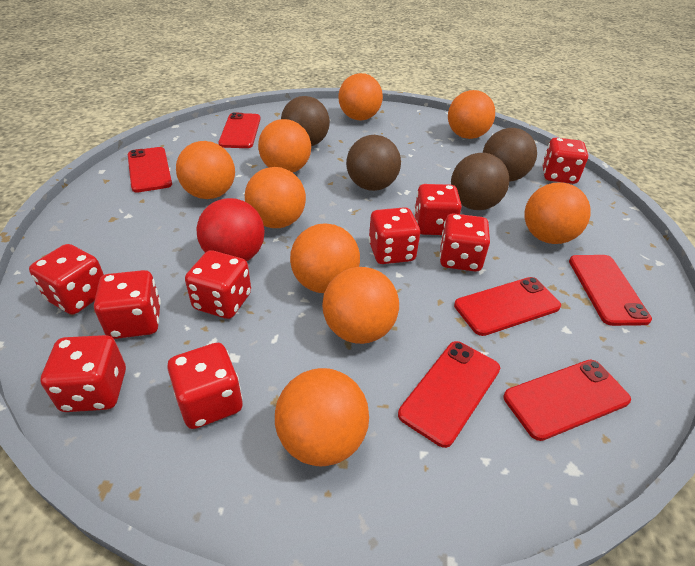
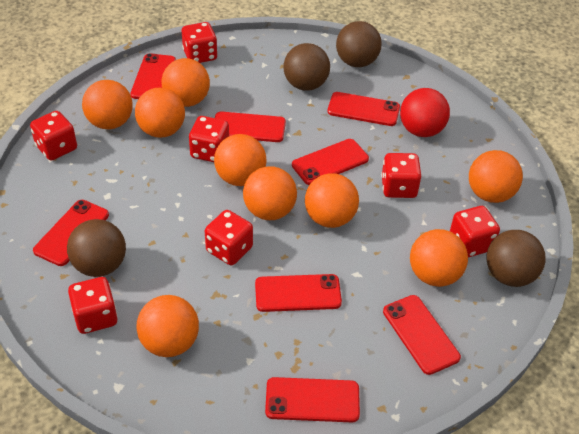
red dice: [29,244,104,314] [40,335,126,412] [94,270,161,339] [167,343,243,429] [185,250,251,319] [368,207,420,264] [414,184,462,235] [440,213,490,272] [542,138,588,184] = 9 -> [30,111,77,161] [68,277,118,334] [182,22,218,63] [189,116,229,162] [205,210,253,265] [381,153,421,198] [450,206,500,258] = 7
red phone: [128,147,172,193] [218,112,261,148] [398,341,500,448] [454,277,561,336] [503,360,631,441] [569,255,652,326] = 6 -> [33,200,109,266] [130,53,176,99] [215,111,286,142] [255,274,342,312] [265,377,360,422] [292,139,369,185] [327,92,400,126] [383,295,461,375] = 8

